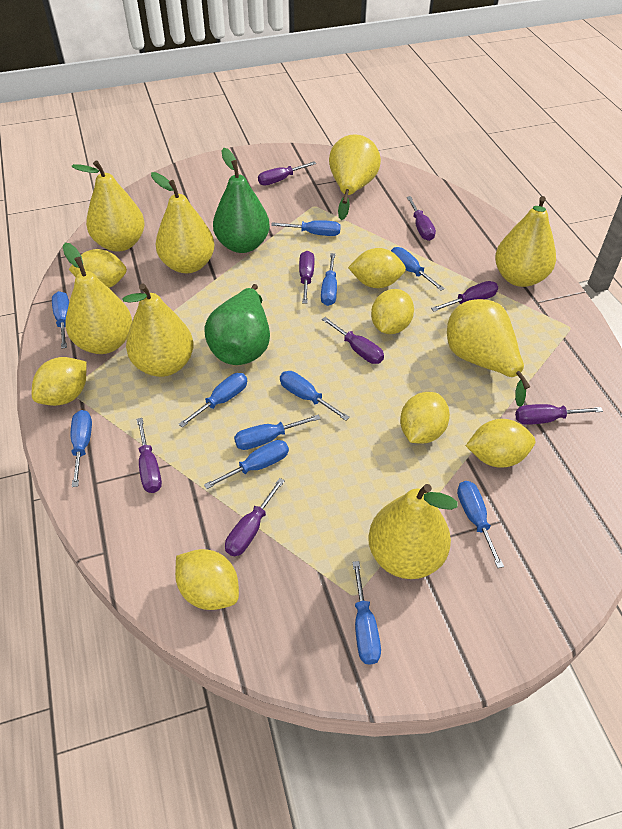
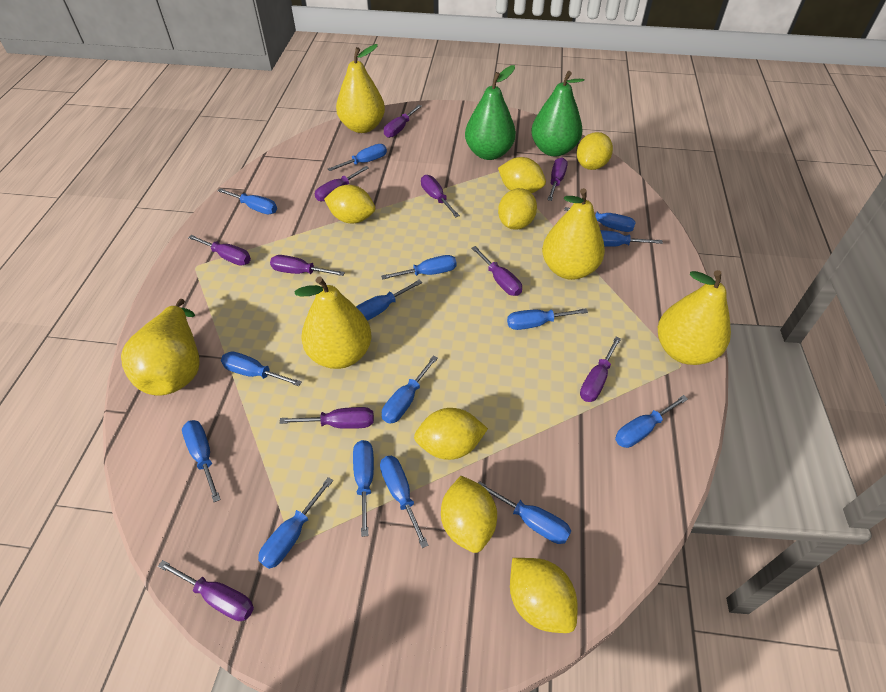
blue screwdriver: [52,291,69,349] [71,410,92,487] [178,373,247,428] [204,440,289,489] [234,415,321,450] [271,220,341,236] [280,371,349,421] [321,253,337,306] [352,561,381,665] [391,247,445,291] [457,481,504,568] = 11 -> [182,420,221,502] [218,188,277,214] [221,351,302,386] [258,477,333,569] [328,144,387,171] [353,440,374,537] [356,280,422,321] [380,456,428,548] [381,255,457,280] [382,356,438,424] [478,481,571,544] [507,308,588,330] [564,207,636,232] [600,230,663,247] [615,395,688,448] = 15
purple screwdriver: [137,418,162,493] [225,478,285,556] [258,161,316,185] [299,251,314,304] [322,317,384,364] [407,196,436,241] [431,281,498,311] [515,404,603,425] = 8 -> [158,560,254,621] [188,235,251,266] [270,255,345,276] [280,407,374,429] [315,166,369,201] [384,105,422,138] [421,175,460,217] [472,246,522,296] [548,157,568,201] [580,337,621,402] = 10
yellow pear: [62,243,132,354] [71,161,145,252] [122,283,193,377] [151,172,215,273] [329,134,381,220] [368,484,458,579] [447,299,531,407] [495,196,556,287] = 8 -> [121,299,200,396] [295,276,371,369] [336,44,385,133] [542,188,605,280] [658,270,731,365] = 5

